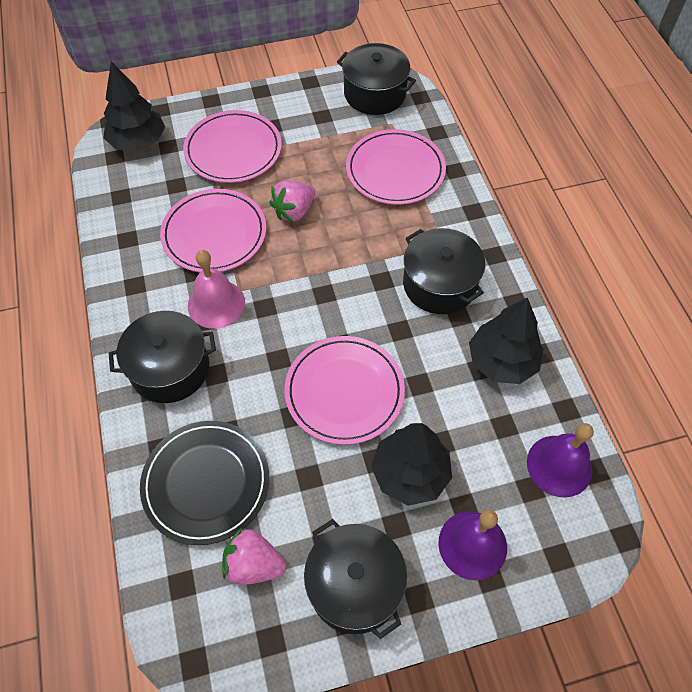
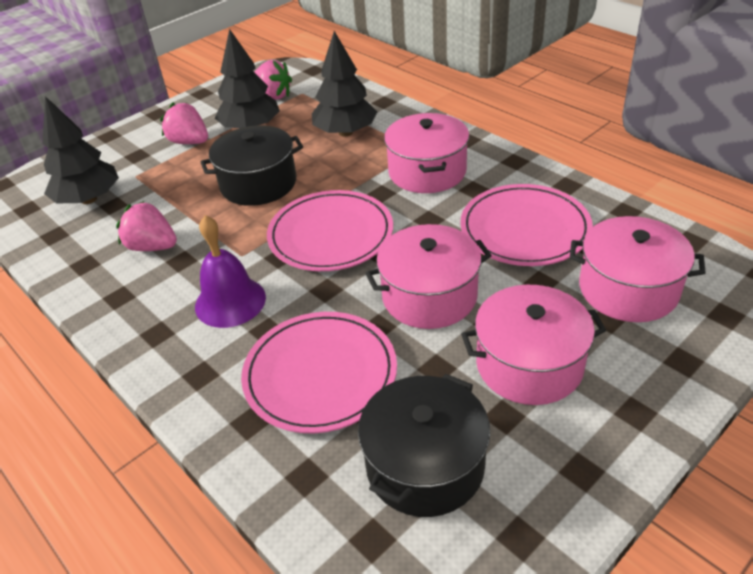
black plate: [140,421,269,545] = 1 -> none = 0
black pot: [109,311,216,403] [304,519,407,639] [337,43,416,115] [403,228,485,314] = 4 -> [201,125,303,206] [358,374,491,517] = 2
pink bell: [188,250,245,329] = 1 -> none = 0
pink plate: [160,189,266,273] [183,110,282,183] [284,336,405,445] [346,129,446,205] = 4 -> [241,312,397,433] [267,190,393,271] [460,184,593,266] = 3
pink pot: none = 0 -> [366,224,492,329] [384,113,469,193] [461,285,606,405] [570,216,706,322] = 4
pink strawberry: [222,527,286,585] [269,180,315,223] = 2 -> [116,201,177,251] [160,102,208,144] [255,60,292,100] = 3
purple bell: [438,510,507,580] [527,423,594,497] = 2 -> [195,215,266,328] = 1

